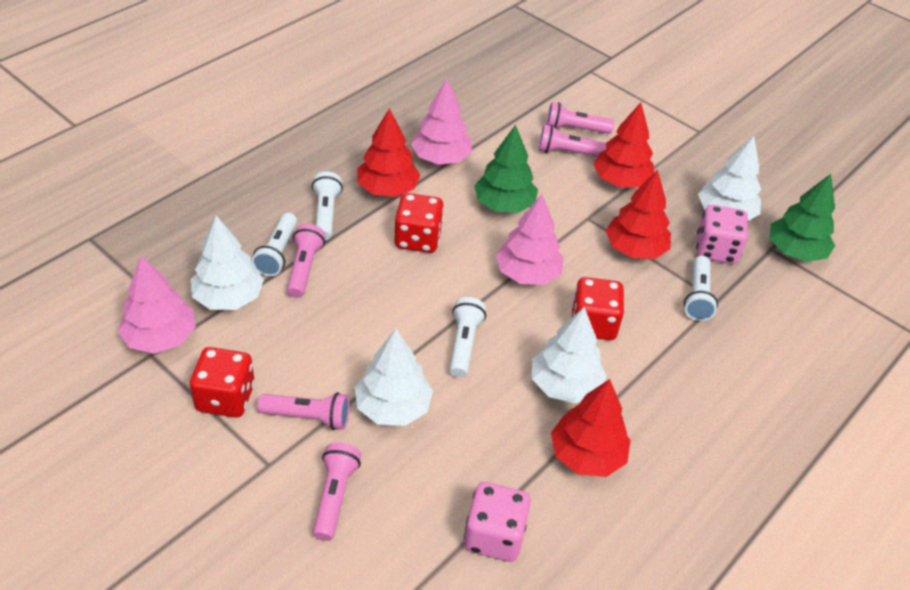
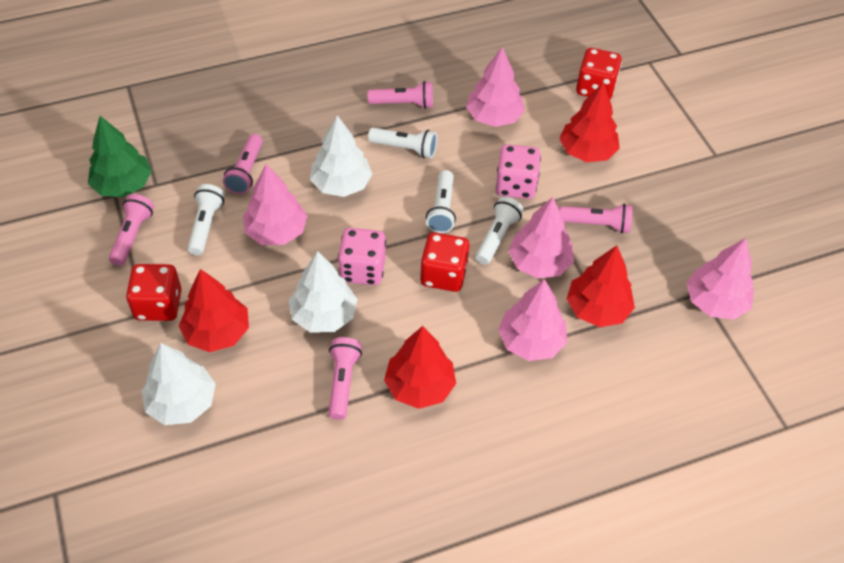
green tree: [474,125,538,213] [770,174,835,262] = 2 -> [88,116,152,197] = 1
pink tree: [118,256,196,354] [411,79,472,165] [496,194,564,285] = 3 -> [243,164,308,245] [466,47,525,127] [498,279,567,361] [508,197,574,279] [687,238,754,320] = 5
white tree: [191,215,264,310] [355,328,433,426] [532,307,607,403] [698,136,761,221] = 4 -> [142,343,216,425] [289,251,357,333] [310,115,372,197] = 3

